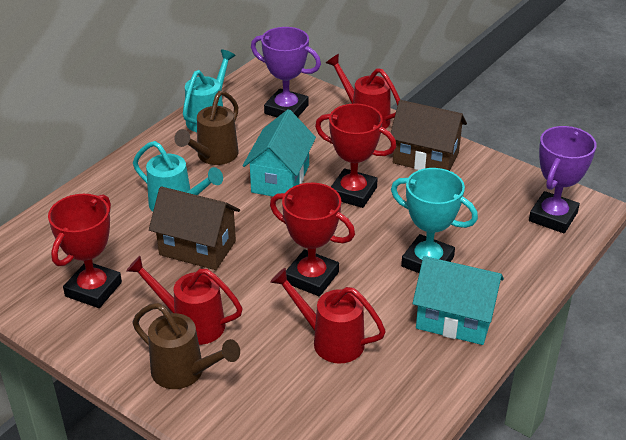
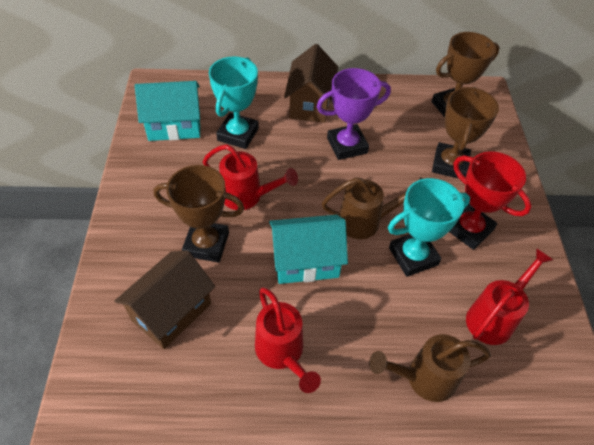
brown trophy: none = 0 -> [153,165,244,263] [432,32,500,117] [432,87,499,179] = 3
purple trophy: [251,27,321,117] [529,126,597,233] = 2 -> [317,68,391,160] = 1
red trophy: [48,194,122,308] [270,183,355,296] [315,103,396,208] = 3 -> [449,151,532,250] = 1
turquoise trophy: [391,168,478,273] = 1 -> [209,56,259,149] [388,178,470,277] = 2
turquoise watering can: [133,141,223,212] [183,50,236,132] = 2 -> none = 0

